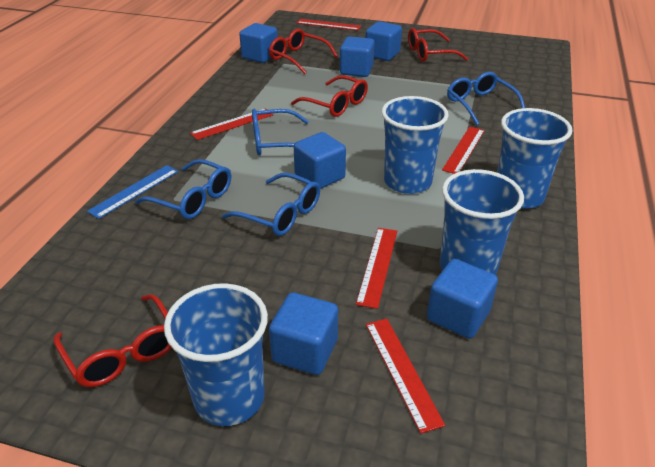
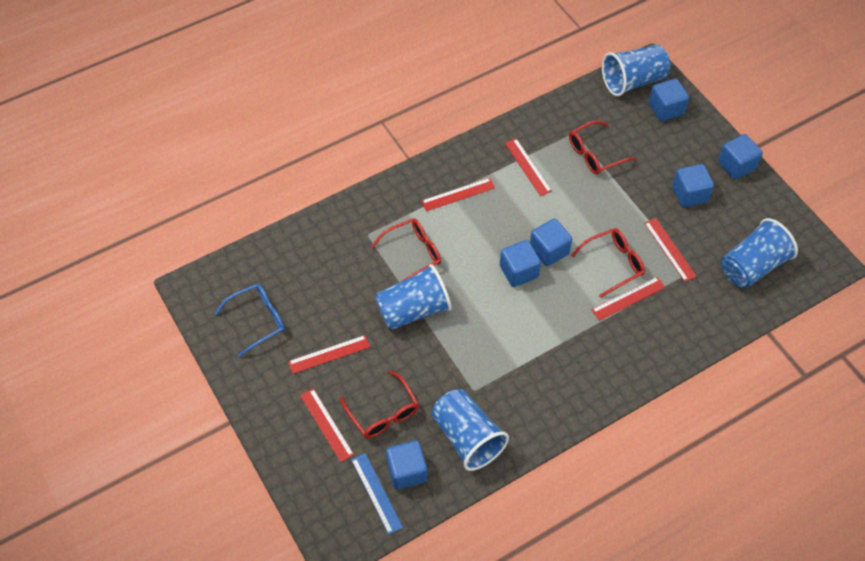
blue glasses: [135,159,231,219] [222,173,320,236] [252,109,309,156] [447,72,525,125] = 4 -> [214,284,285,357] = 1
red ruler: [190,108,273,140] [297,19,361,31] [356,228,397,309] [366,319,445,434] [442,127,485,174] = 5 -> [288,335,370,374] [300,389,354,462] [421,178,495,211] [505,139,552,196] [591,277,665,321] [644,218,697,282] = 6

